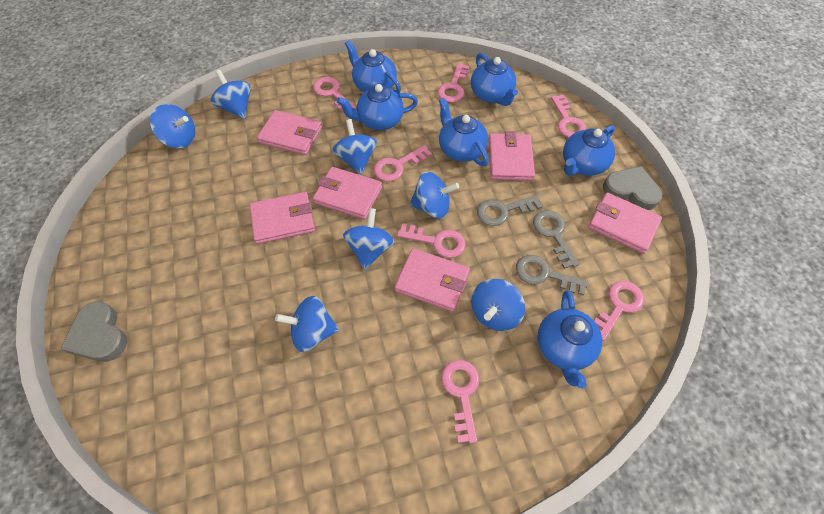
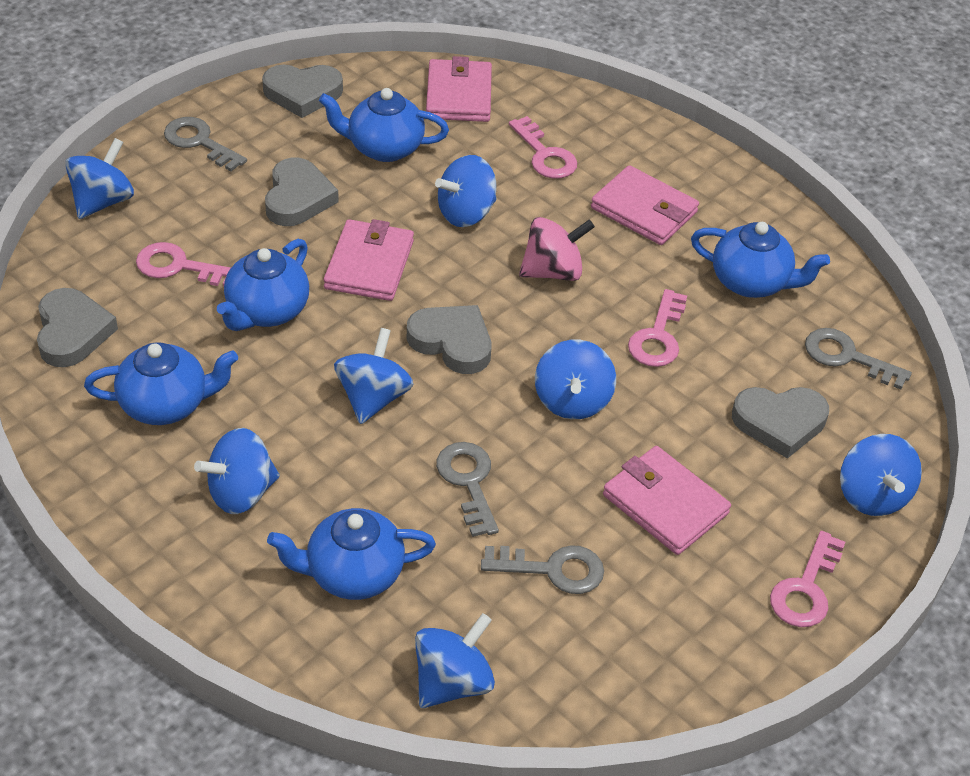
blue teapot: [337,84,418,130] [345,40,401,94] [439,98,489,166] [471,53,518,106] [537,290,602,389] [563,125,615,176] = 6 -> [84,342,238,425] [217,239,309,331] [267,508,436,600] [319,88,449,162] [691,222,830,298] = 5
grey heart: [60,301,127,362] [603,166,662,210] = 2 -> [37,288,118,367] [262,65,343,118] [265,157,339,226] [407,305,491,374] [732,387,829,459] = 5
grey key: [477,195,542,226] [516,255,588,296] [533,210,579,269] = 3 -> [164,117,247,171] [436,442,499,537] [481,545,604,594] [805,328,912,389] = 4
pink key: [313,77,356,113] [374,145,432,181] [397,223,466,258] [438,63,469,103] [441,360,480,444] [551,95,586,138] [594,281,644,341] = 7 -> [136,242,231,286] [509,116,577,179] [628,289,687,367] [770,531,845,627] = 4
pink spinning top: none = 0 -> [519,217,595,281] = 1
pink wallet: [250,192,315,244] [257,110,322,155] [313,167,382,220] [395,248,470,312] [489,131,535,181] [588,193,662,254] = 6 -> [324,219,414,301] [426,56,492,122] [591,165,699,245] [603,446,731,555] = 4

